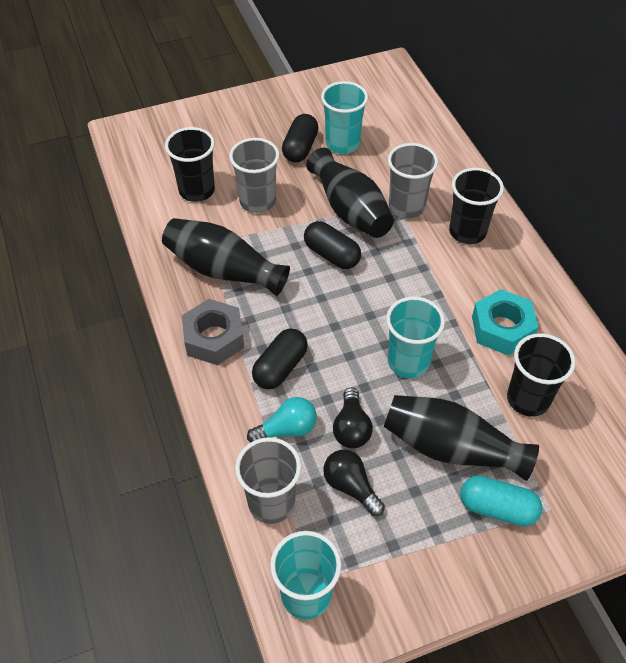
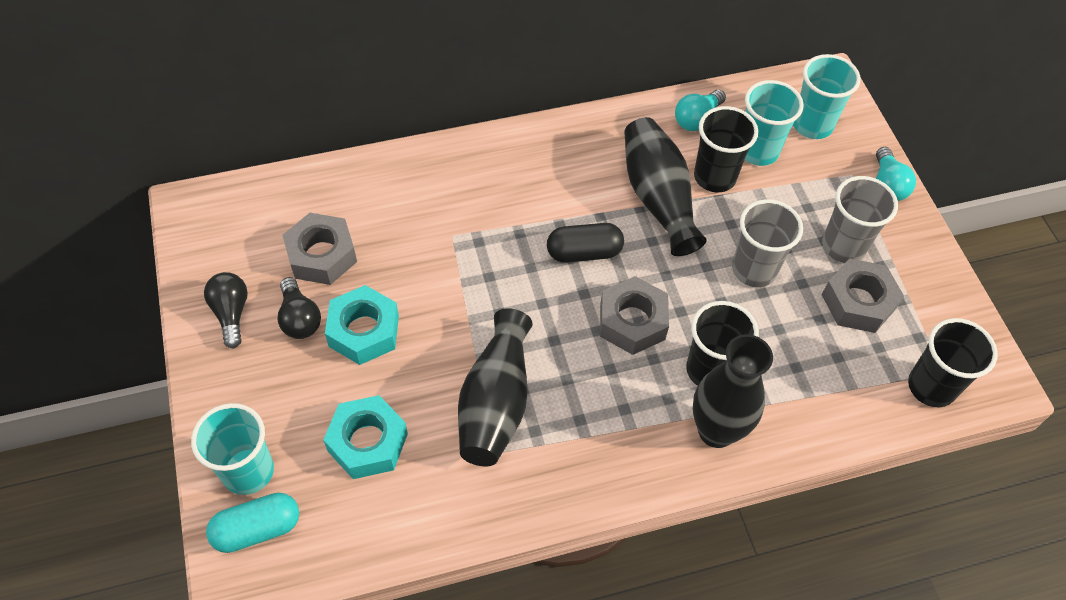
black capsule: [252,329,308,389] [282,114,319,162] [304,221,361,269] = 3 -> [547,223,624,263] = 1
grey cup: [229,138,280,213] [235,437,301,524] [388,143,438,218] = 3 -> [732,199,803,287] [822,176,898,263] = 2
grey nut: [182,299,244,365] = 1 -> [282,213,357,285] [600,276,669,355] [822,258,904,333] = 3
turquoise light bulb: [247,397,317,443] = 1 -> [675,90,726,131] [876,147,916,201] = 2
turquoise nut: [472,289,539,356] = 1 -> [323,395,408,479] [325,285,399,365] = 2

